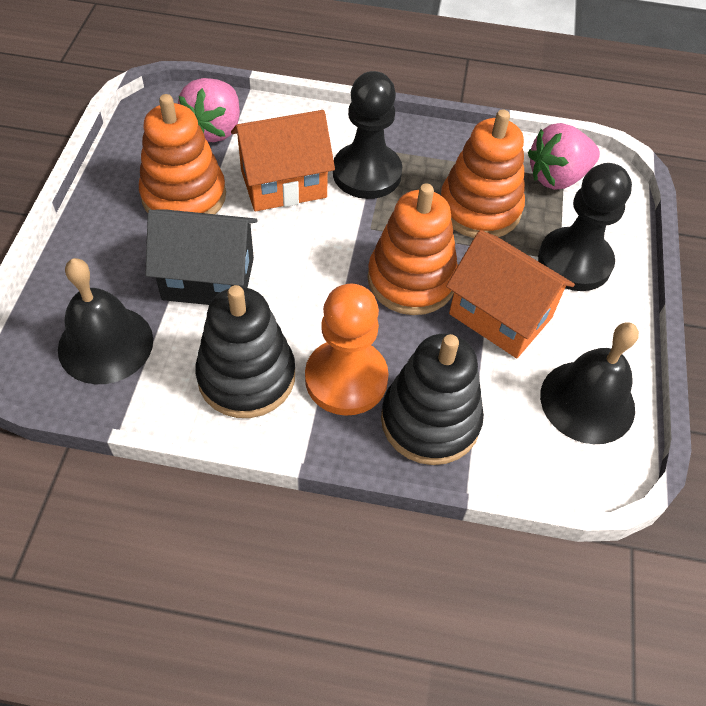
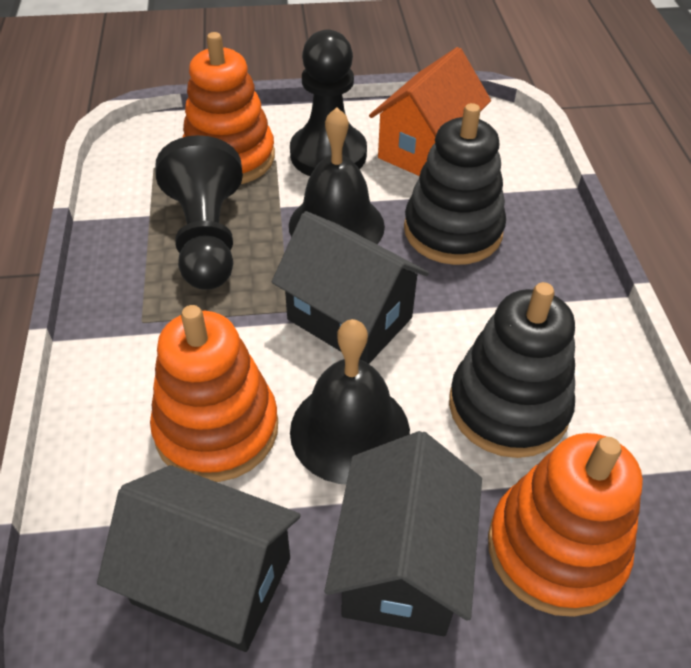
black house: [145,210,257,305] = 1 -> [97,465,301,652] [272,211,429,364] [325,431,482,636] = 3
orange house: [231,110,335,211] [446,230,575,358] = 2 -> [369,47,491,176] = 1
orange pawn: [305,284,389,416] = 1 -> none = 0
pink strawberry: [178,78,240,142] [528,123,600,190] = 2 -> none = 0

